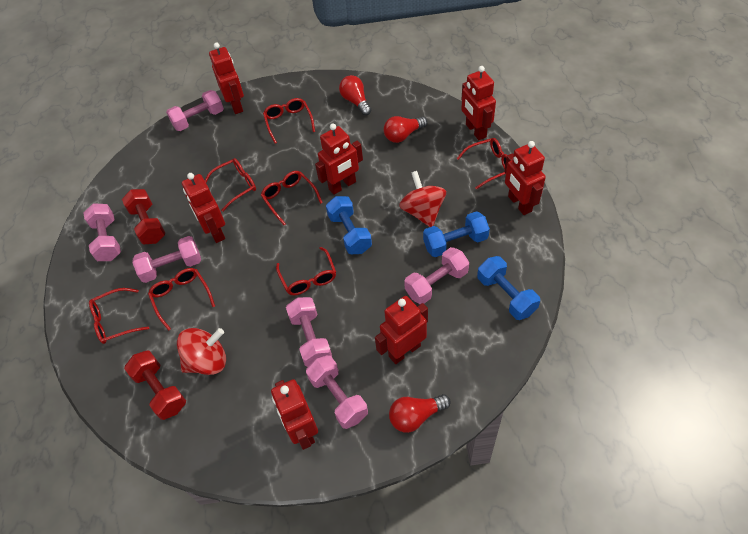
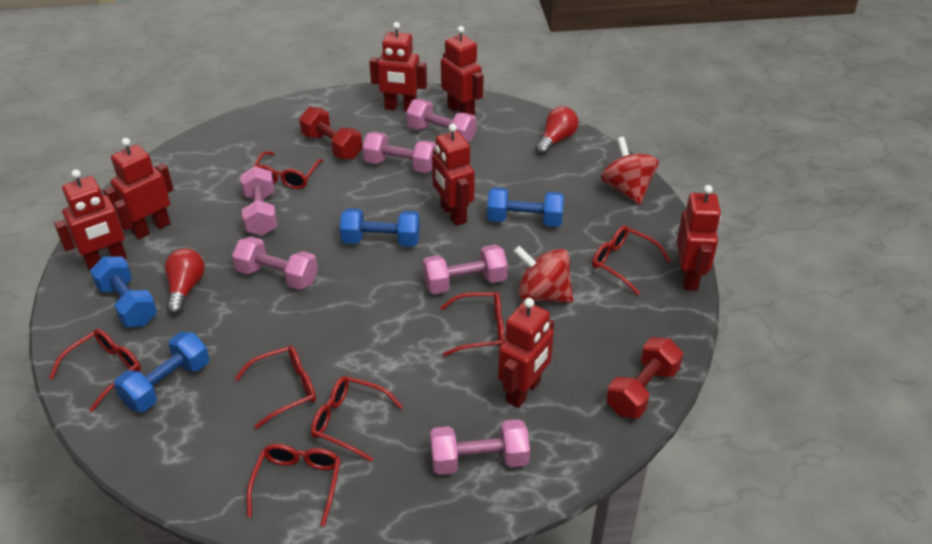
blue dumbbell: [326,196,372,254] [423,211,490,257] [477,256,540,320] = 3 -> [90,256,157,327] [114,332,209,412] [340,208,420,247] [487,187,564,227] = 4
red light bulb: [339,75,371,115] [384,116,427,143] [389,394,451,433] = 3 -> [165,248,205,315] [535,106,579,155] = 2

